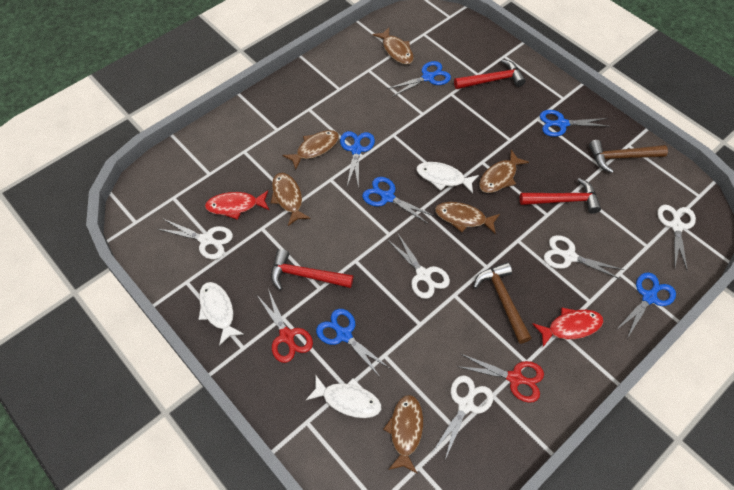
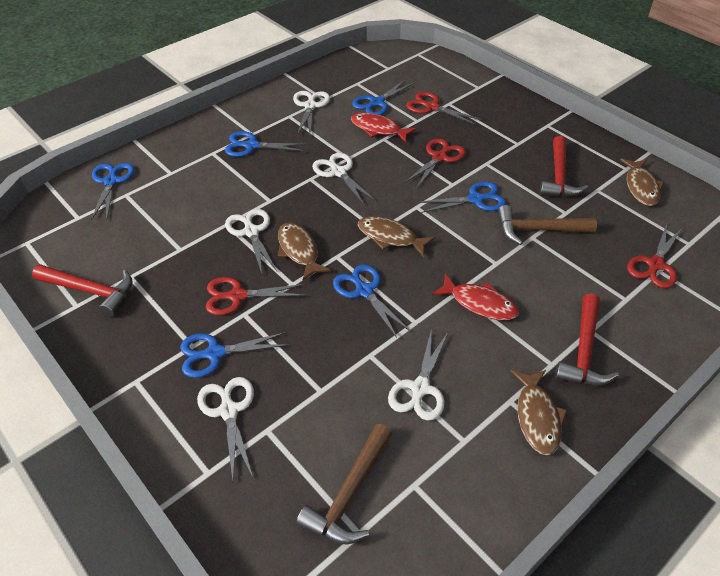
brown fish: [271,173,311,226] [283,130,339,170] [373,28,414,64] [383,395,423,473] [435,202,500,234] [479,150,529,193] = 6 -> [278,222,331,281] [357,216,435,257] [511,370,567,455] [620,159,664,206] = 4
red scissors: [256,289,313,363] [457,354,544,403] = 2 -> [206,277,306,315] [404,138,466,189] [406,91,481,125] [627,224,682,288] = 4
white fish: [199,282,244,346] [306,376,382,418] [416,162,479,194] = 3 -> none = 0

